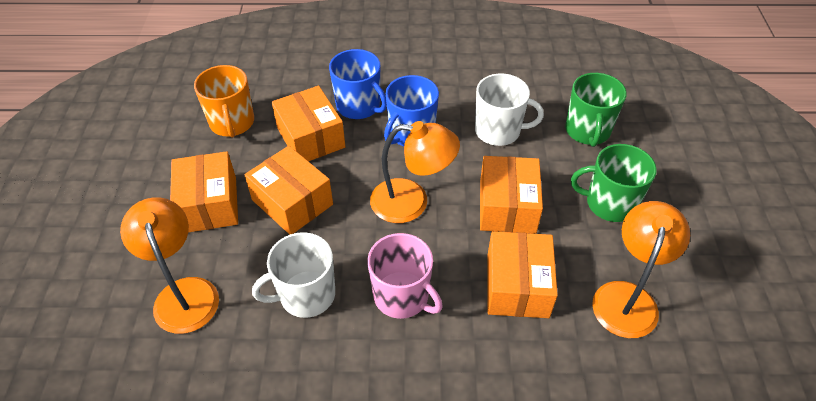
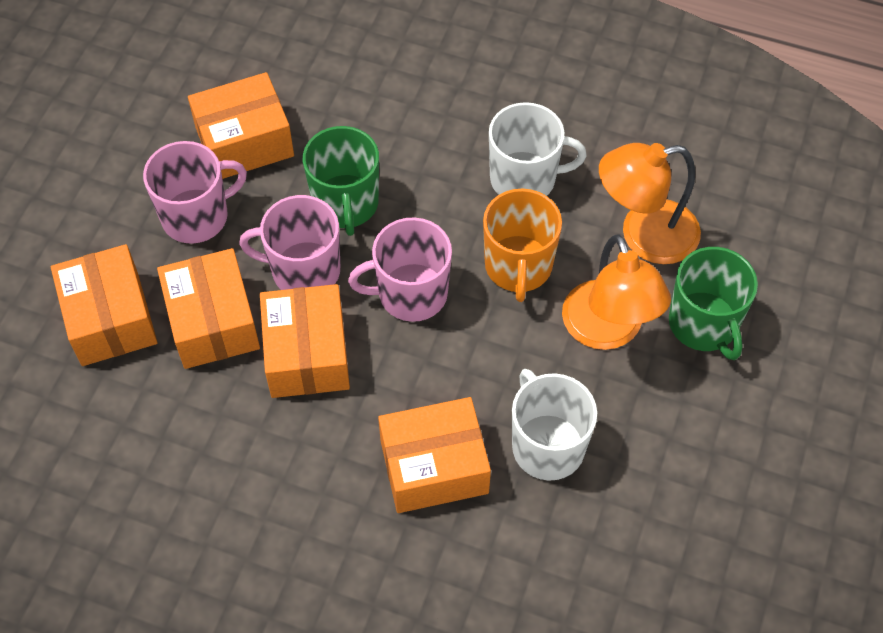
blue mug: [329,49,387,119] [384,75,439,146] = 2 -> none = 0
orange lamp: [120,197,219,334] [370,121,460,223] [592,201,690,338] = 3 -> [562,234,671,350] [599,143,701,264] = 2
pink mug: [367,233,443,319] = 1 -> [143,141,247,244] [239,195,340,290] [348,217,452,322] = 3

